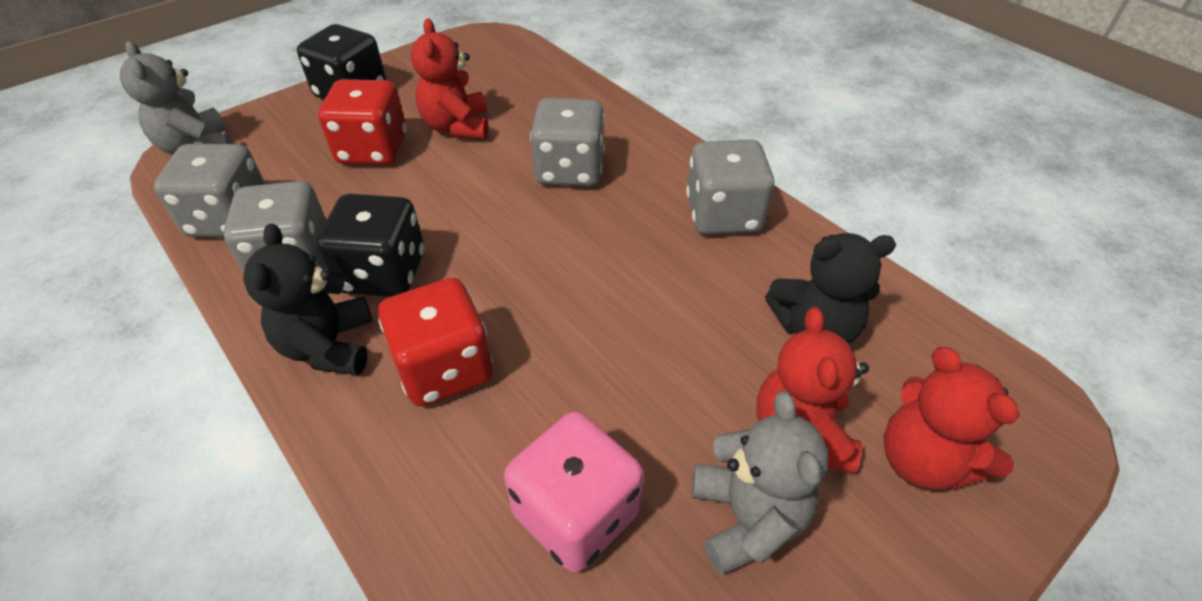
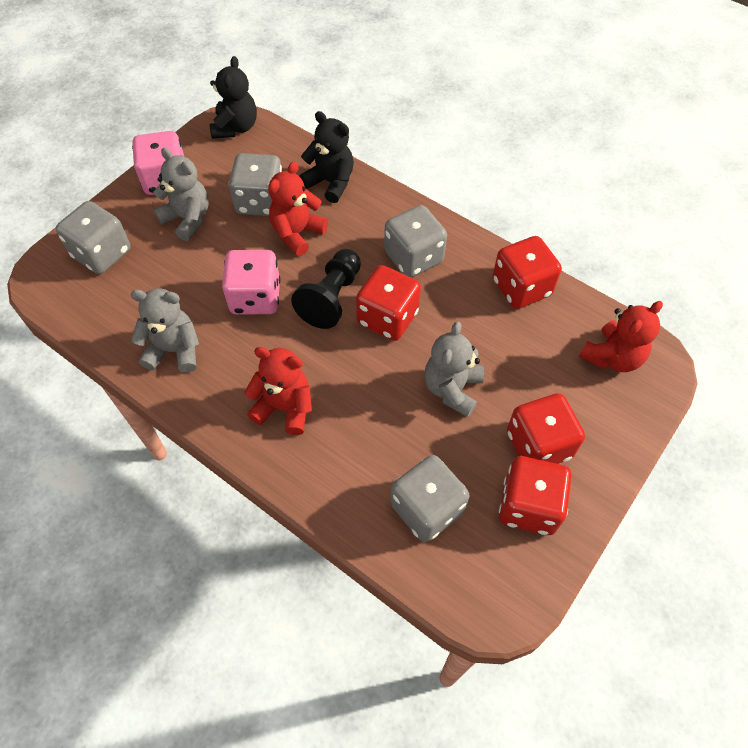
black dice: [297,24,386,100] [317,194,424,297] = 2 -> none = 0
black pawn: none = 0 -> [291,249,361,329] = 1
grey teddy bear: [120,41,233,155] [692,391,829,575] = 2 -> [131,288,199,373] [154,148,209,241] [424,321,484,417] = 3
pink dice: [504,412,644,573] = 1 -> [132,131,185,195] [222,250,281,315] = 2
red dice: [318,79,407,165] [378,278,493,407] = 2 -> [356,265,421,341] [492,236,562,309] [499,456,572,535] [507,393,585,464] = 4

